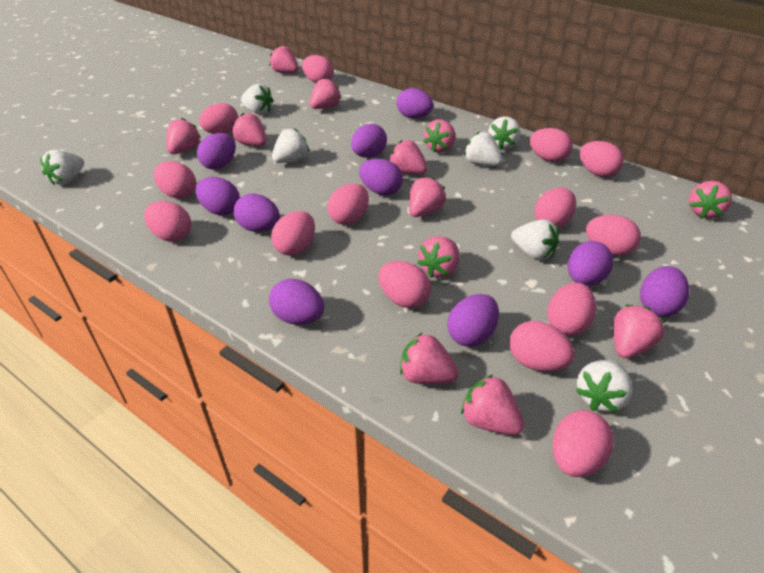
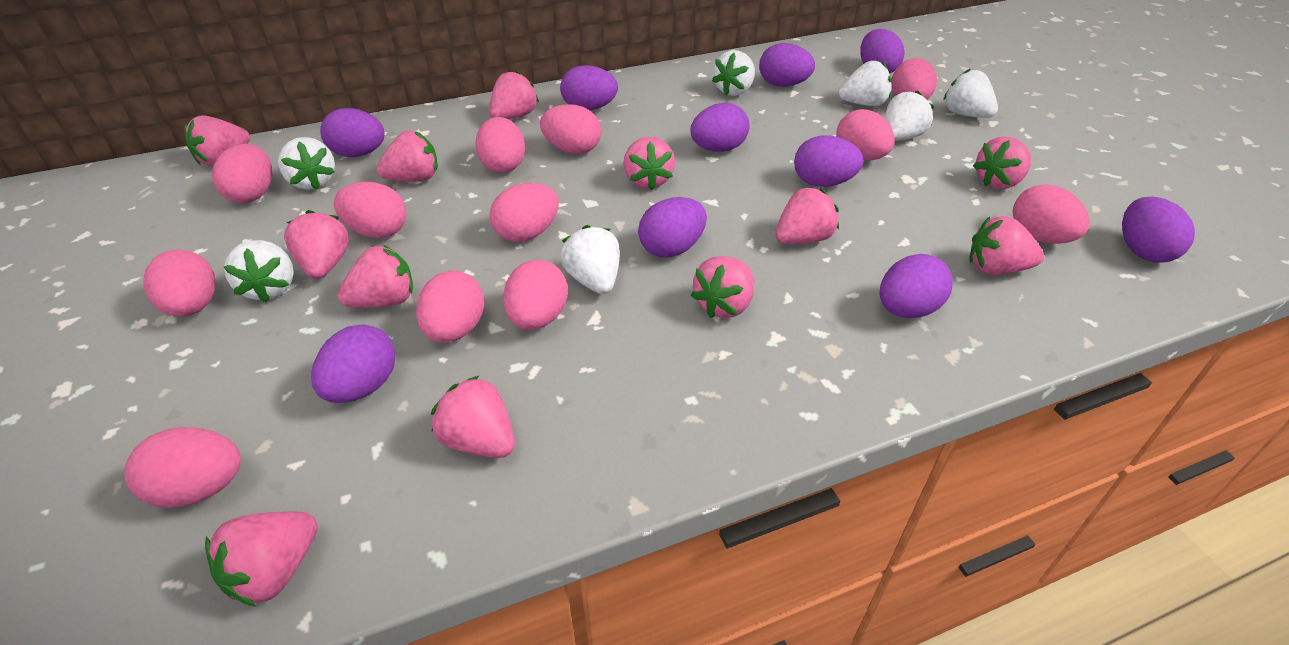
pink egg: [144,201,191,242] [154,161,196,199] [199,103,238,134] [271,211,315,256] [302,55,334,83] [327,183,369,225] [378,261,431,308] [509,321,575,371] [529,128,573,162] [535,188,576,228] [547,283,596,336] [553,410,613,477] [579,141,624,177] [586,215,641,256] = 14 -> [124,427,241,508] [143,250,216,317] [212,144,272,203] [334,182,407,238] [416,271,484,343] [475,117,525,173] [490,183,559,242] [503,260,568,330] [540,104,601,154] [836,109,895,161] [892,58,937,100] [1013,184,1090,244] = 12

